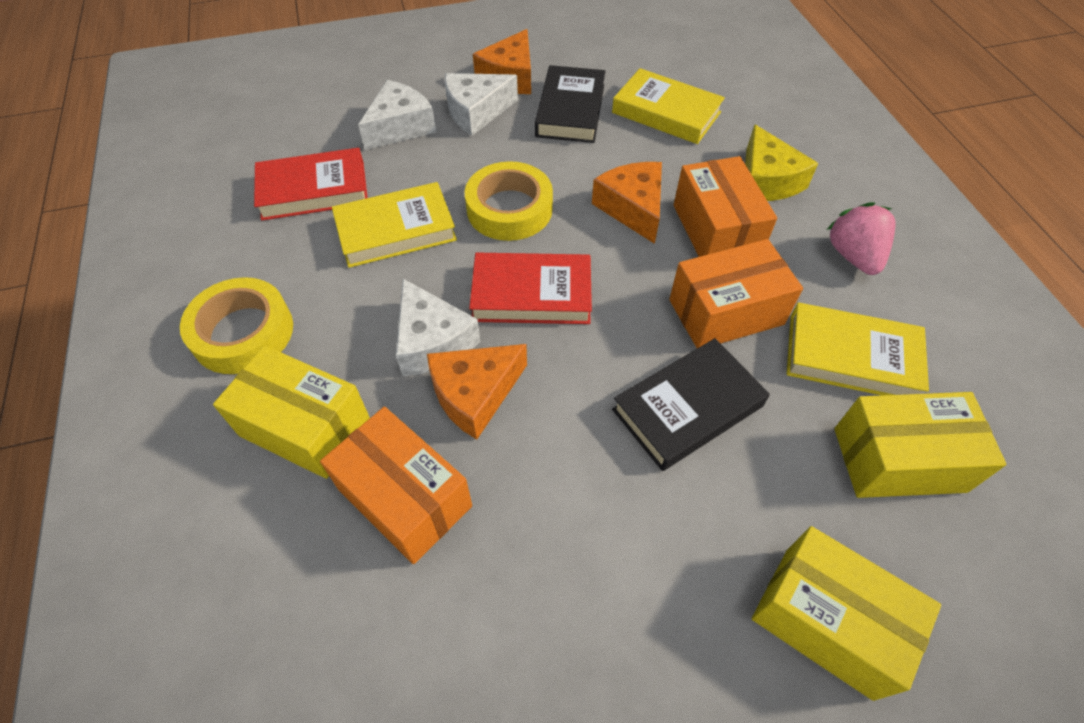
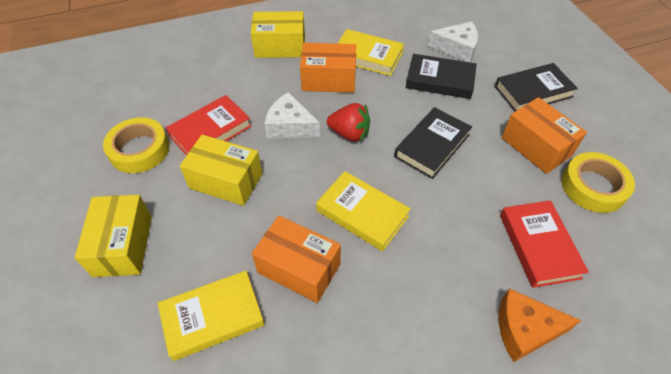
black book: [535,65,605,143] [612,338,770,471] = 2 -> [394,107,472,179] [406,54,477,99] [495,63,578,111] = 3
orange cheese: [427,344,527,440] [473,29,531,94] [592,162,662,244] = 3 -> [499,289,581,362] = 1
pink strawberry: [827,202,896,275] = 1 -> none = 0
red strawberry: none = 0 -> [327,103,370,141] = 1
white cheese: [358,80,436,150] [396,279,480,376] [445,73,518,136] = 3 -> [264,92,320,138] [428,21,478,62] = 2
yellow cheese: [745,124,818,201] = 1 -> none = 0

